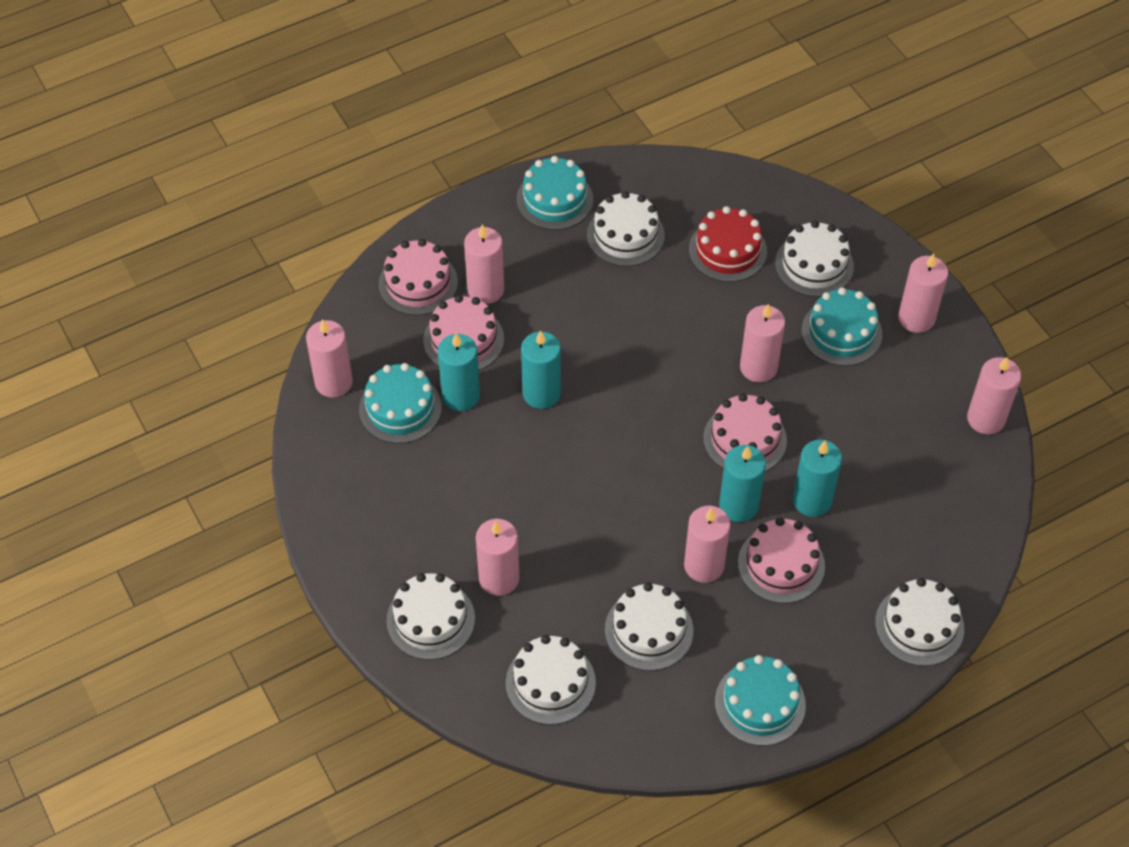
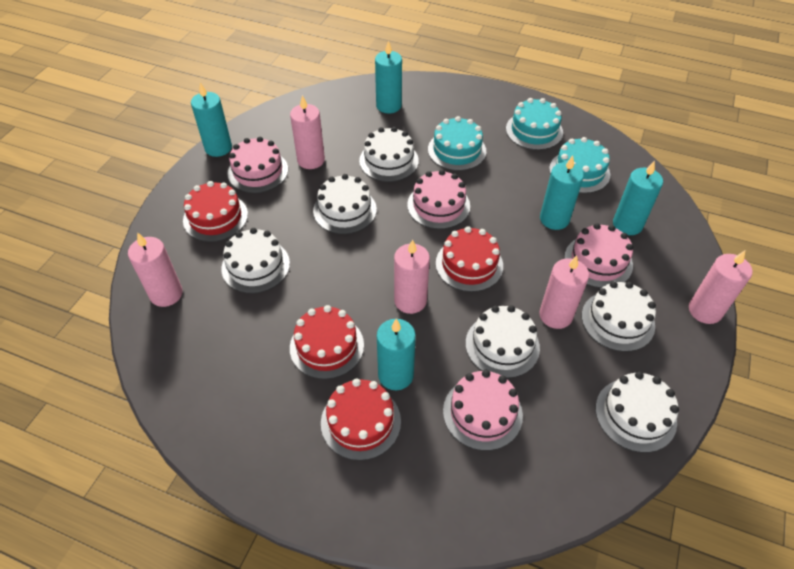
pink candle: [306,319,353,398] [464,224,504,304] [476,519,520,596] [684,506,731,583] [740,304,785,382] [898,253,948,333] [967,357,1022,435] = 7 -> [128,232,183,307] [290,95,325,169] [394,240,430,314] [539,255,589,329] [689,251,753,324] = 5
red cake: [689,206,767,282] = 1 -> [183,181,248,242] [290,305,364,379] [321,378,401,461] [436,226,503,292] = 4
turquoise cake: [359,363,442,444] [517,156,593,230] [715,655,806,746] [802,287,882,366] = 4 -> [428,116,486,171] [506,98,563,150] [549,137,610,193] = 3
turquoise candle: [438,333,480,411] [521,330,561,409] [719,445,766,522] [793,440,842,517] = 4 -> [191,83,232,157] [375,41,402,113] [377,319,416,390] [540,155,584,230] [613,161,663,235] = 5

